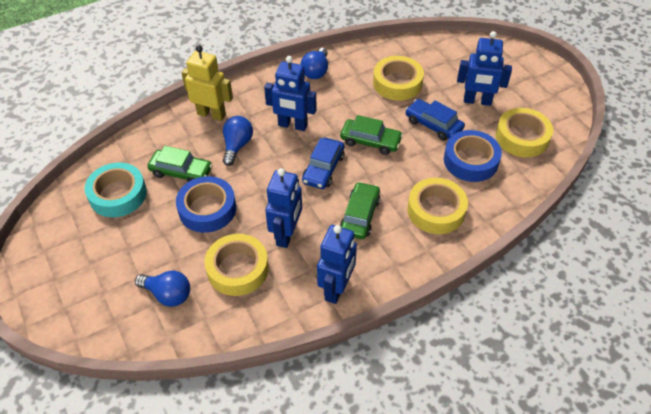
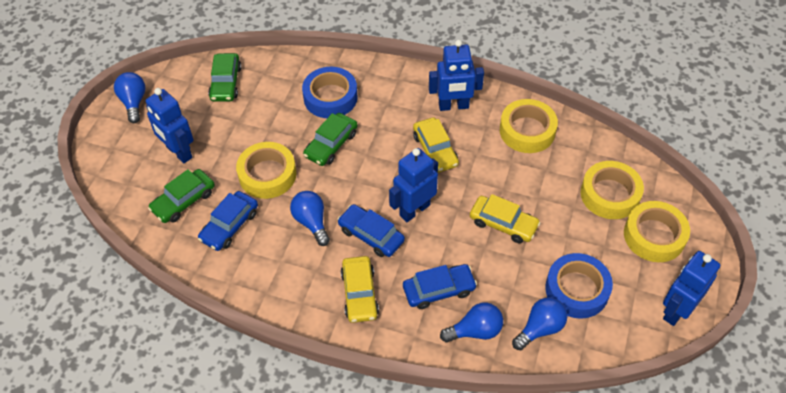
blue car: [302,138,344,189] [405,99,465,141] = 2 -> [198,191,258,251] [338,204,405,257] [403,264,477,309] = 3
blue light bulb: [135,271,190,307] [223,116,253,166] [301,48,328,79] = 3 -> [114,72,146,123] [290,191,330,246] [440,302,503,343] [512,297,567,350] = 4
turquoise tape: [85,162,147,217] = 1 -> none = 0
yellow car: none = 0 -> [341,256,379,323] [413,117,459,173] [470,194,540,243] = 3
yellow robot: [181,45,233,121] = 1 -> none = 0

